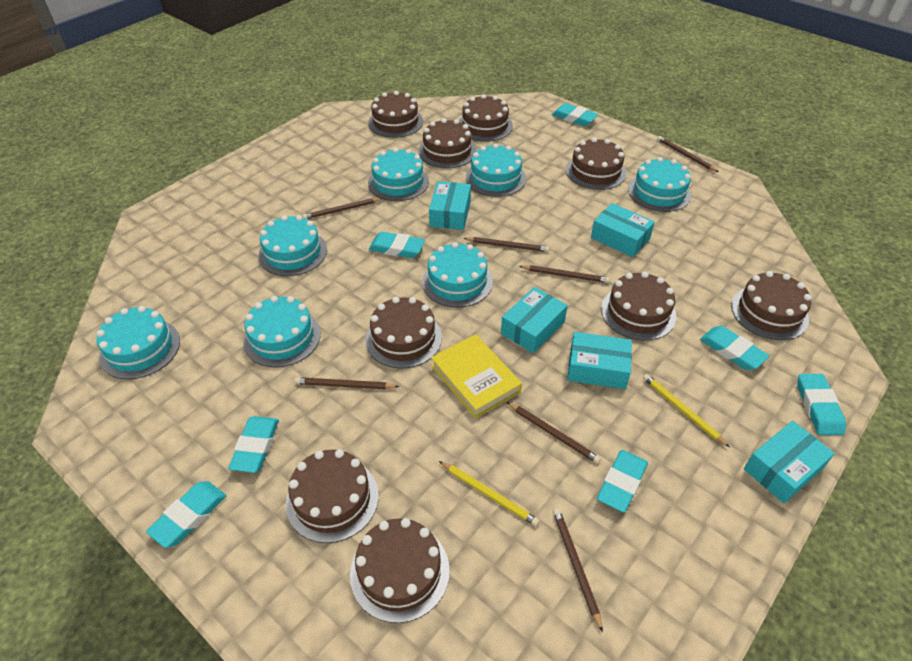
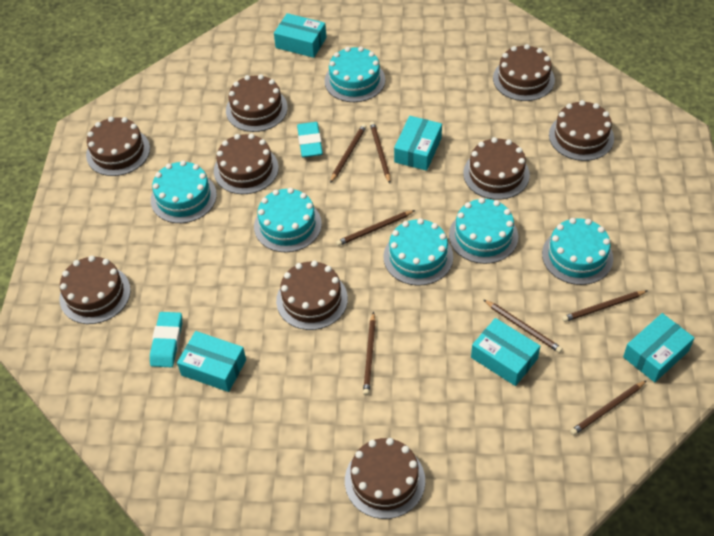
turquoise cake: [96,306,180,379] [243,296,321,367] [258,215,327,276] [368,148,429,201] [422,242,493,308] [466,144,526,197] [628,157,692,212] = 7 -> [151,160,217,223] [254,188,322,252] [325,46,385,102] [383,218,453,286] [449,198,518,264] [542,218,613,285] = 6
turquoise eraser: [146,481,227,548] [228,416,279,473] [369,232,425,258] [552,103,599,126] [597,450,648,512] [700,326,769,370] [797,374,846,435] = 7 -> [150,312,182,367] [297,122,323,157] = 2
yellow book: [431,334,522,418] = 1 -> none = 0
yellow pencil: [439,461,540,526] [643,374,729,447] = 2 -> none = 0

